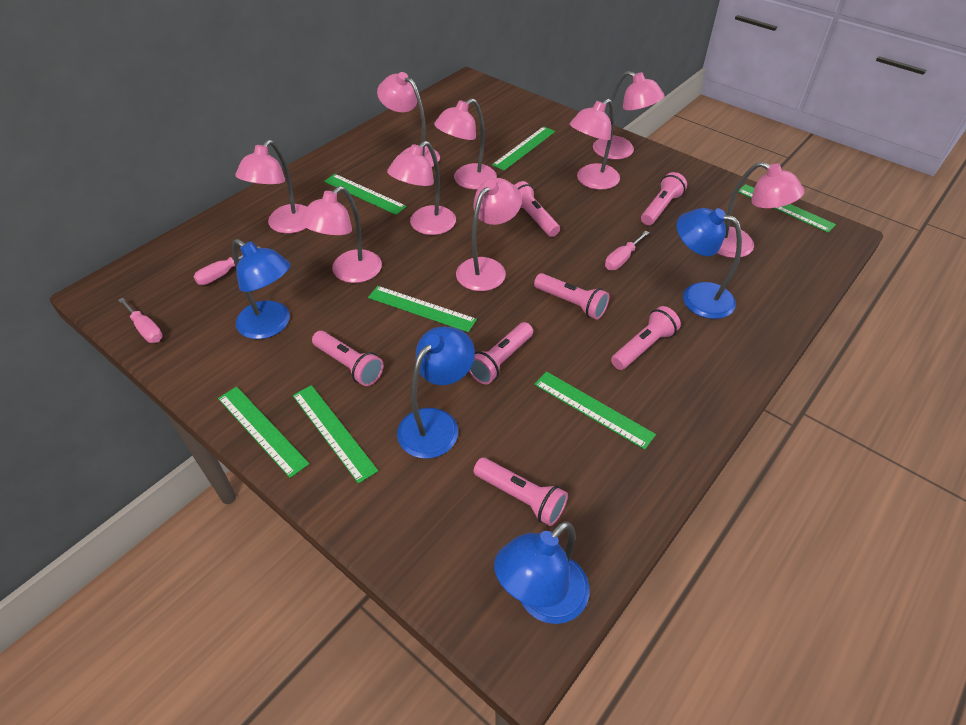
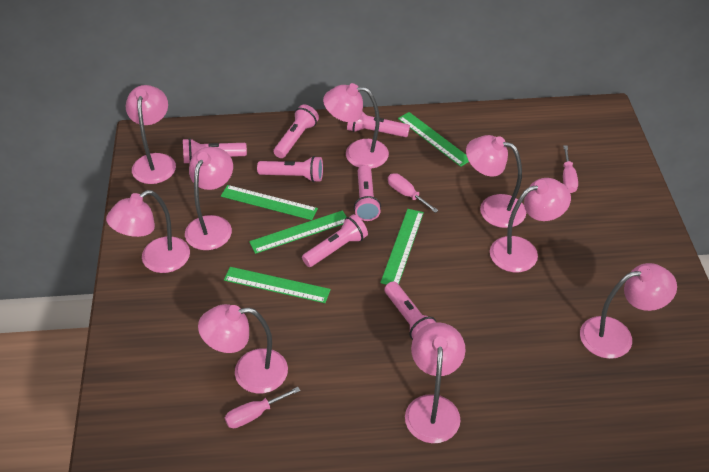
blue lamp: [232,239,290,339] [397,327,475,459] [494,521,590,624] [677,208,742,319] = 4 -> none = 0
green ruler: [218,387,309,478] [293,385,378,484] [324,174,407,215] [368,286,477,332] [492,126,555,170] [534,371,656,450] [738,184,836,233] = 7 -> [221,185,318,220] [224,267,331,303] [249,210,346,254] [380,209,424,285] [398,112,469,167] = 5

